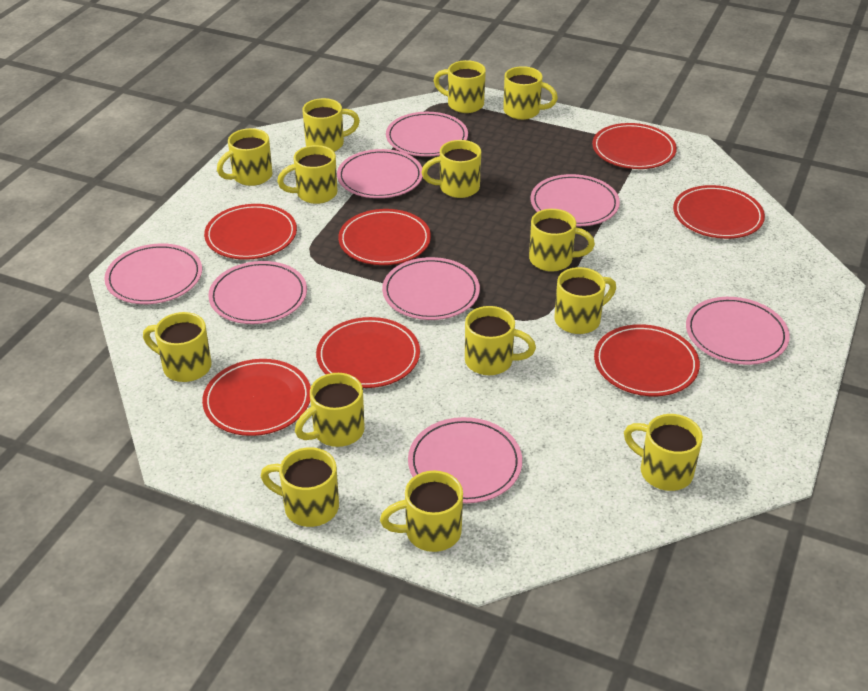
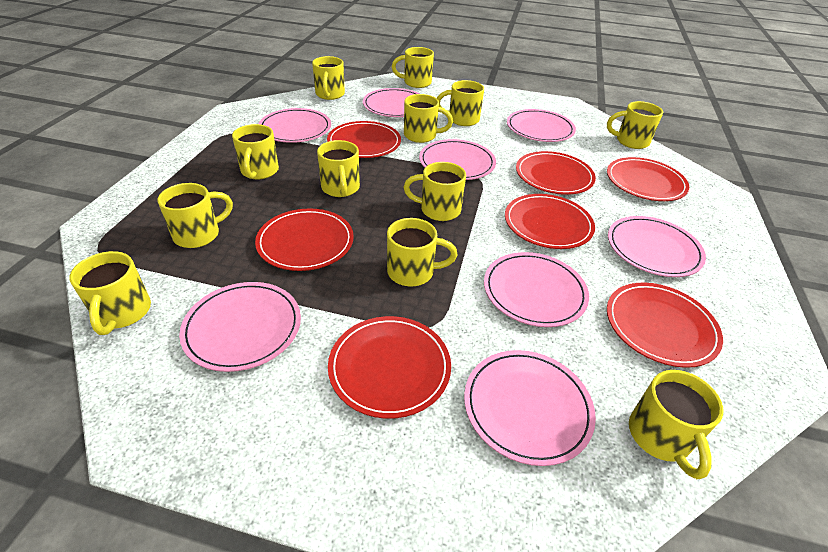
yellow mug: [143,312,211,382] [217,128,272,186] [261,447,339,527] [277,145,338,204] [295,373,365,447] [302,98,360,152] [380,470,463,552] [421,140,481,198] [433,60,486,113] [465,306,536,375] [503,66,558,120] [529,209,595,272] [554,267,616,334] [624,414,703,491] = 14 -> [69,251,151,335] [157,183,233,248] [232,124,279,179] [312,56,345,100] [317,140,360,197] [387,218,458,286] [392,47,434,88] [403,162,466,221] [404,94,453,143] [437,80,484,126] [607,101,663,149] [629,370,723,479] = 12

